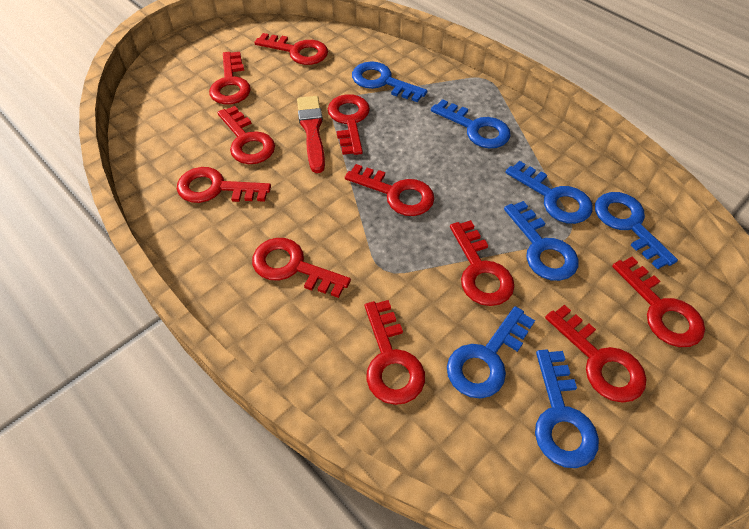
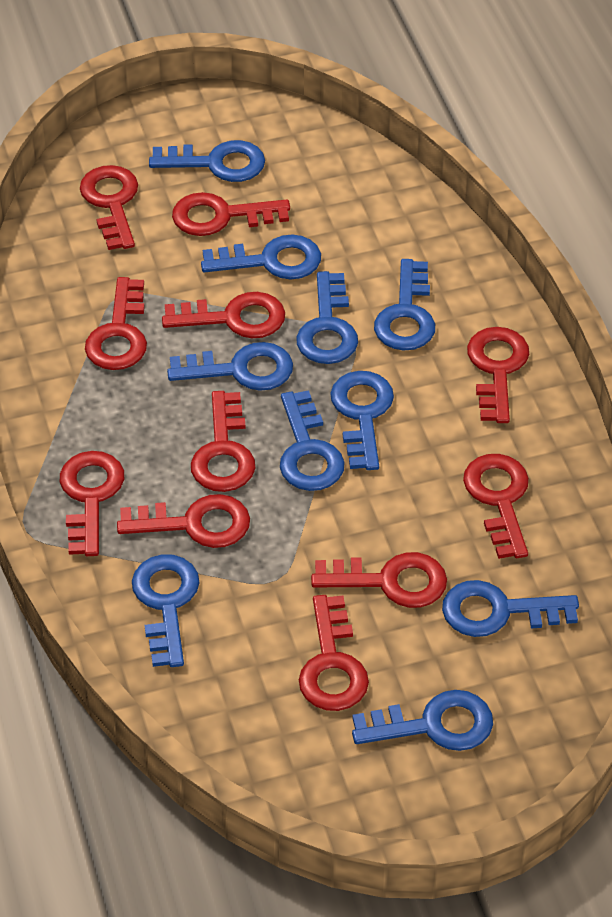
blue key: [352,61,427,102] [431,99,511,149] [447,306,535,399] [504,201,579,281] [505,161,593,224] [535,349,599,468] [595,192,678,269] = 7 -> [132,554,200,667] [149,140,265,182] [167,342,293,391] [201,234,321,279] [280,390,345,491] [296,271,358,364] [330,371,394,470] [352,690,493,751] [374,259,435,350] [442,580,579,637] = 10
red brush: [297,96,325,173] = 1 -> none = 0

